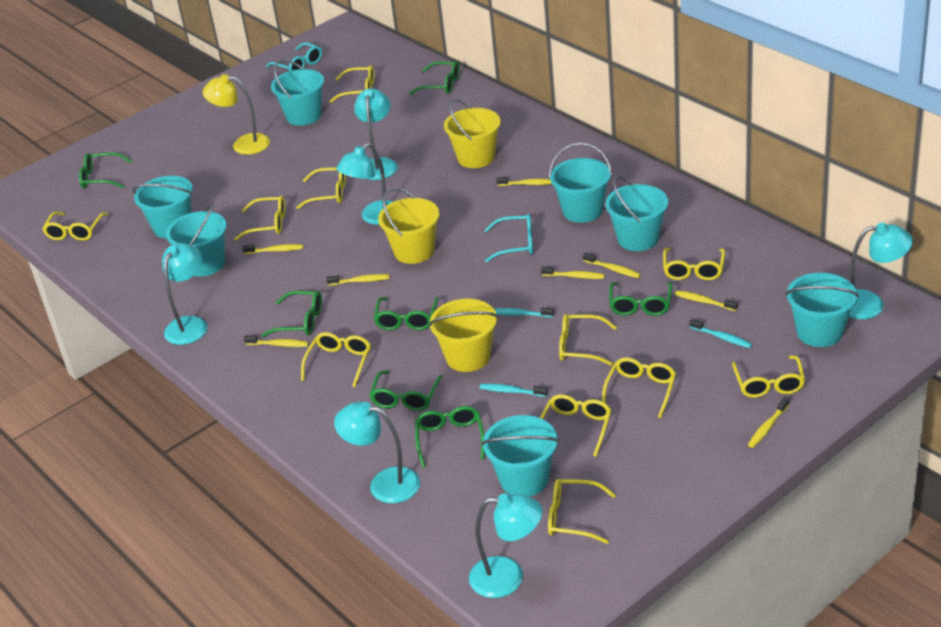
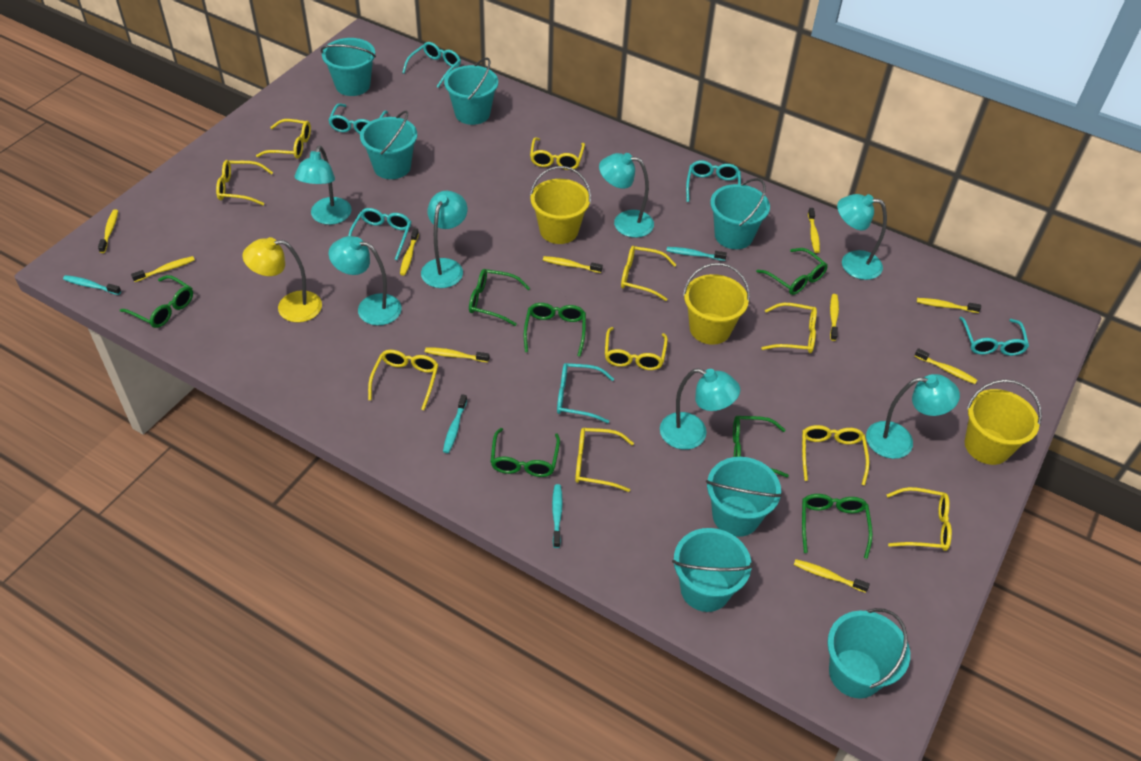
turquoise glasses: [266,42,322,71] [484,214,533,262] = 2 -> [328,103,388,134] [348,208,411,260] [402,42,461,88] [557,363,614,423] [686,161,741,202] [960,317,1029,356] = 6
turquoise lamp: [162,243,208,345] [334,402,420,503] [336,143,393,225] [354,89,398,180] [469,493,543,598] [849,223,913,319] = 6 -> [294,146,352,225] [329,236,402,325] [421,191,467,288] [599,153,654,238] [660,368,740,450] [837,194,887,280] [866,374,960,459] = 7
turquoise toothbrush: [480,384,548,397] [494,307,554,317] [689,318,752,348] = 3 -> [63,275,121,295] [443,394,467,453] [552,484,563,548] [666,247,727,261] = 4
yellow glasses: [42,212,108,241] [235,195,285,240] [296,167,346,209] [301,332,371,387] [329,65,374,103] [540,394,612,457] [548,479,616,544] [559,314,617,366] [602,357,676,418] [663,248,725,280] [732,356,805,398] = 11 -> [216,160,273,205] [256,119,311,159] [368,350,439,410] [530,137,585,170] [575,428,634,492] [605,327,668,370] [621,246,676,301] [761,303,817,353] [802,425,870,485] [886,487,952,551] = 10
yellow toothbrush: [242,244,303,254] [244,335,309,347] [326,274,390,286] [496,177,552,186] [541,266,605,279] [583,252,641,278] [674,290,738,311] [748,397,789,448] = 8 -> [98,210,118,253] [131,256,195,282] [400,228,419,276] [425,347,489,362] [543,256,603,273] [794,559,870,593] [808,208,820,253] [830,294,839,341] [914,348,977,384] [917,298,981,313] = 10

